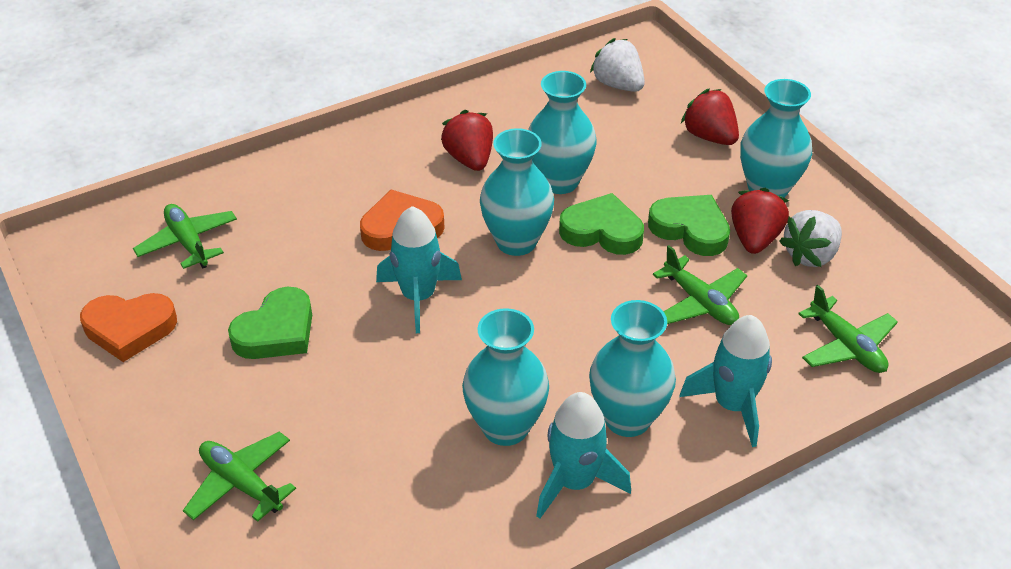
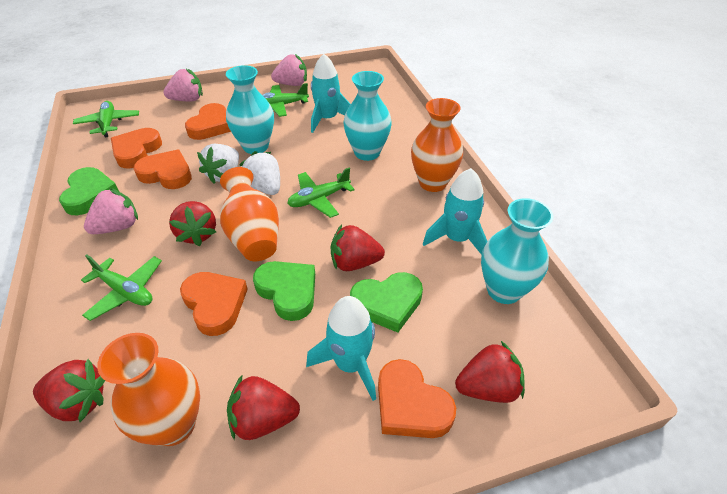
orange heart: [80,293,177,362] [360,190,445,251] = 2 -> [111,128,162,169] [134,149,192,189] [180,272,248,336] [185,103,231,140] [378,359,456,438] = 5
orange vase: none = 0 -> [97,333,200,446] [220,167,279,261] [411,98,463,192] = 3
pink strawberry: none = 0 -> [84,188,138,234] [163,69,203,101] [271,54,307,86] = 3
red strawberry: [441,110,493,171] [681,89,739,145] [731,188,789,254] = 3 -> [33,359,105,422] [169,201,216,246] [227,374,300,440] [331,224,385,271] [455,341,525,403] = 5
turquoise vase: [462,308,549,446] [480,128,554,256] [528,71,596,194] [589,300,676,437] [740,79,812,198] = 5 -> [226,65,274,154] [343,71,392,161] [481,198,553,304] = 3

